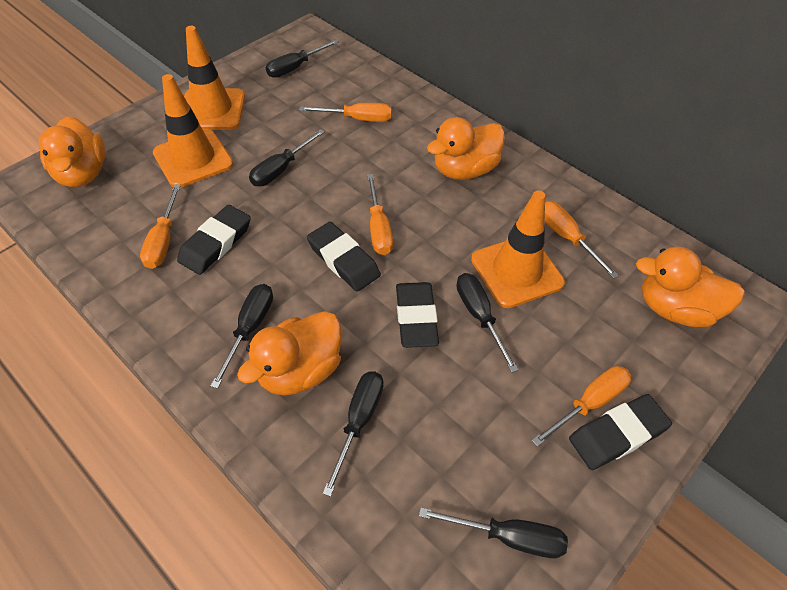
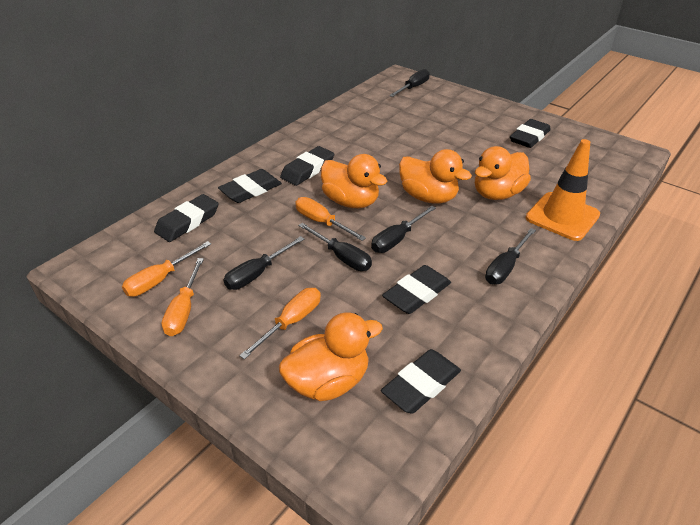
black eraser: [177,205,251,275] [307,222,381,292] [396,282,439,348] [569,394,672,470] = 4 -> [154,194,219,242] [218,169,282,203] [280,146,334,186] [381,349,461,414] [382,265,451,314] [510,119,551,148] = 6
black screwdriver: [210,284,273,389] [249,129,325,186] [266,39,339,78] [323,371,384,497] [419,507,568,558] [457,273,518,373] = 6 -> [224,236,304,290] [298,223,372,271] [371,206,436,253] [389,69,430,97] [485,228,536,284] = 5
orange screwdriver: [140,184,181,269] [299,103,392,122] [367,174,393,255] [531,366,631,447] [545,201,619,279] = 5 -> [122,241,211,297] [162,258,204,336] [239,288,321,360] [295,197,366,241] = 4
orange traffic cone: [153,74,233,188] [184,26,245,130] [471,191,565,308] = 3 -> [525,139,600,241] = 1

